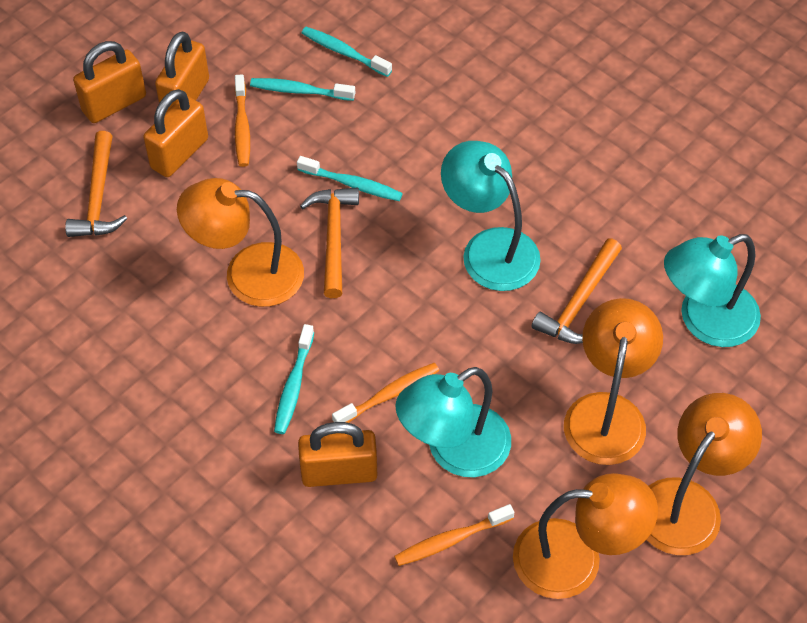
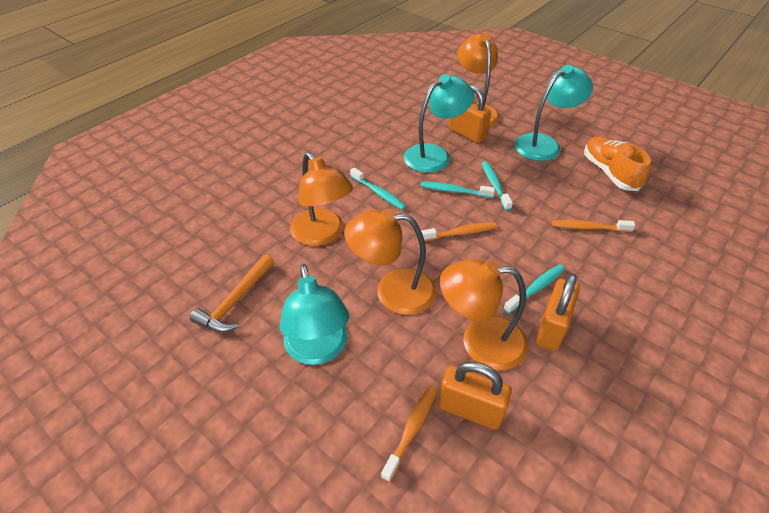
orange hammer: [65,131,127,237] [300,187,359,298] [531,239,622,344] = 3 -> [190,254,274,332] = 1
orange padlock: [73,41,146,123] [143,89,208,177] [155,32,209,112] [298,422,377,487] = 4 -> [438,362,512,430] [449,84,491,143] [536,273,580,351] = 3
orange shoe: none = 0 -> [584,136,651,191] = 1

